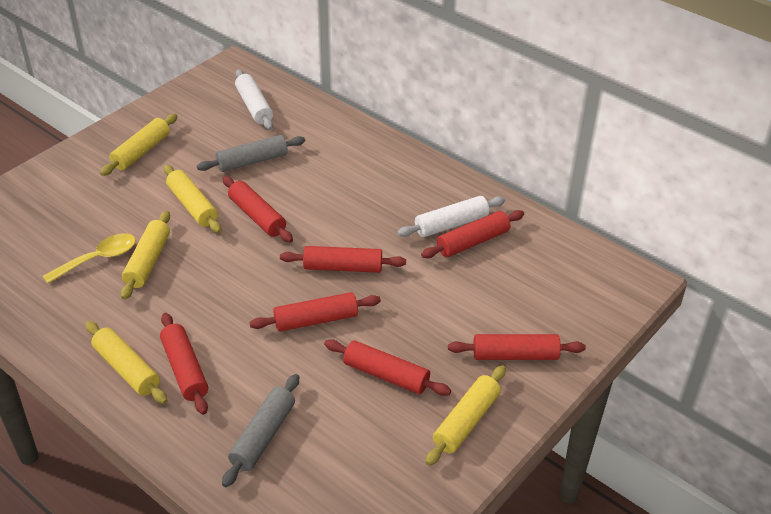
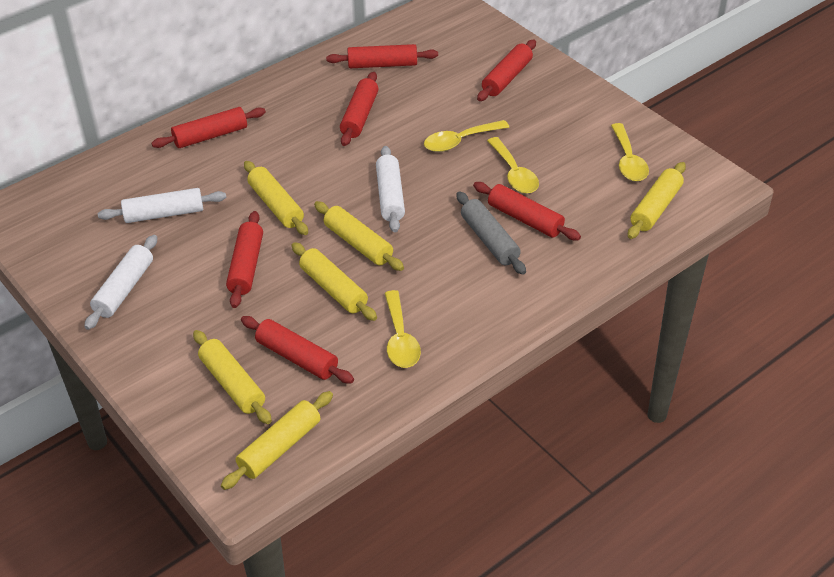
grey rolling pin: [197,135,305,172] [222,374,299,487] = 2 -> [456,191,526,275] = 1
white rolling pin: [235,69,273,130] [397,196,505,237] = 2 -> [84,235,157,330] [97,188,226,223] [376,146,405,232] = 3
yellow rolling pin: [85,321,168,404] [100,114,178,176] [121,211,170,300] [164,165,221,233] [426,365,506,466] = 5 -> [193,330,272,424] [221,391,333,490] [244,161,308,235] [291,242,377,321] [314,201,404,271] [628,162,686,239] = 6
yellow spoon: [43,233,136,284] = 1 -> [384,290,421,368] [424,120,509,152] [487,137,539,194] [611,123,649,181] = 4

